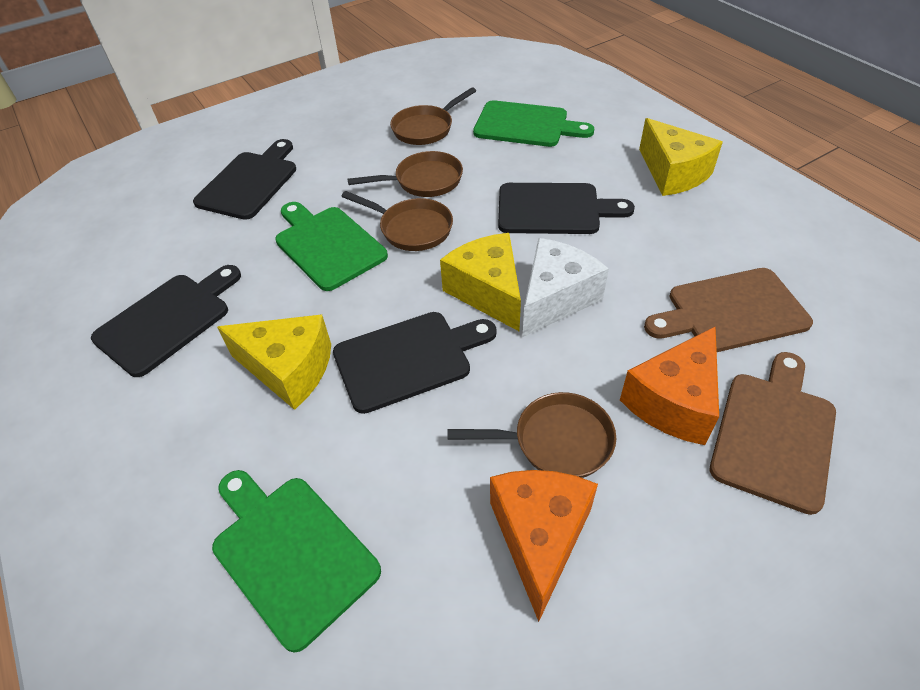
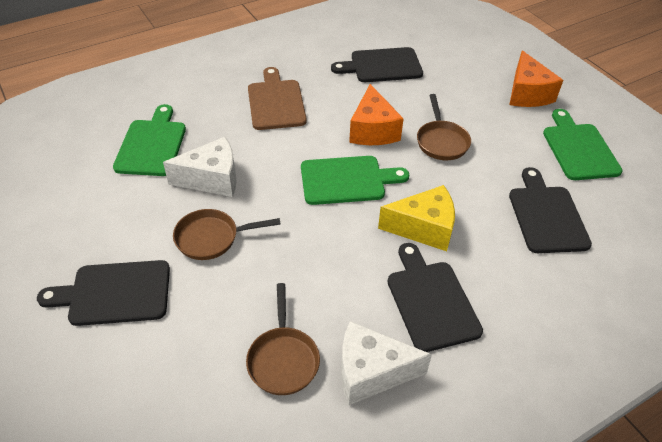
brown cutting board: [644,268,813,352] [710,352,836,515] = 2 -> [248,67,307,130] = 1
brown pan: [341,191,453,251] [348,151,463,197] [390,87,476,145] [447,392,616,478] = 4 -> [173,209,281,260] [246,283,320,395] [417,94,471,160] = 3
white cheese: [523,238,609,337] = 1 -> [163,137,237,197] [341,321,432,405] = 2
yellow cheese: [217,314,331,410] [440,233,521,331] [639,118,723,196] = 3 -> [378,185,455,251] = 1

